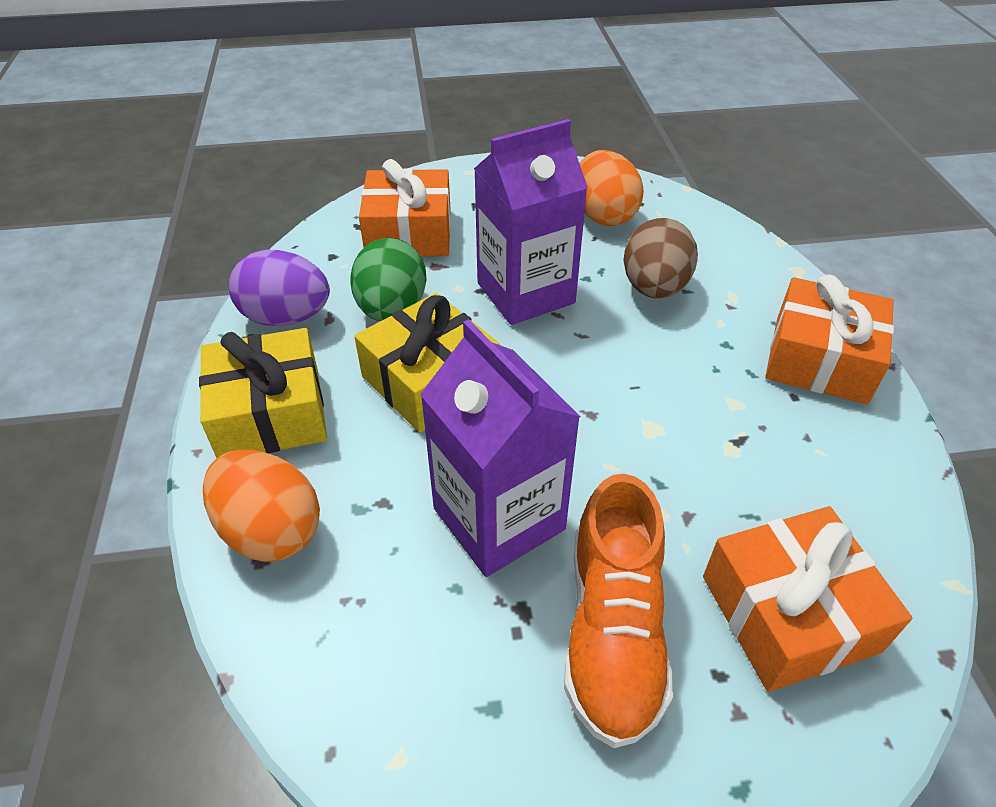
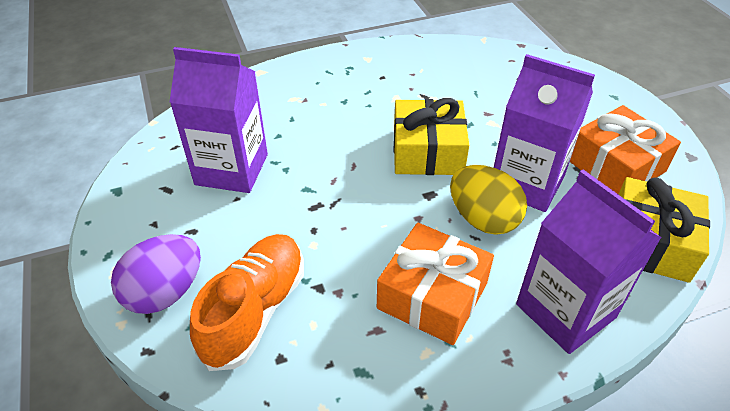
brown egg: [623,218,698,299] = 1 -> none = 0
green egg: [350,238,427,321] = 1 -> none = 0
orange egg: [203,450,320,562] [580,150,644,226] = 2 -> none = 0
orange gift: [359,159,451,257] [703,506,912,692] [765,275,894,404] = 3 -> [377,223,494,345] [570,105,681,194] = 2
purple carton: [420,319,580,577] [474,119,588,325] = 2 -> [170,47,268,193] [494,54,595,212] [516,169,662,354] = 3
yellow egg: none = 0 -> [450,165,527,235] = 1

